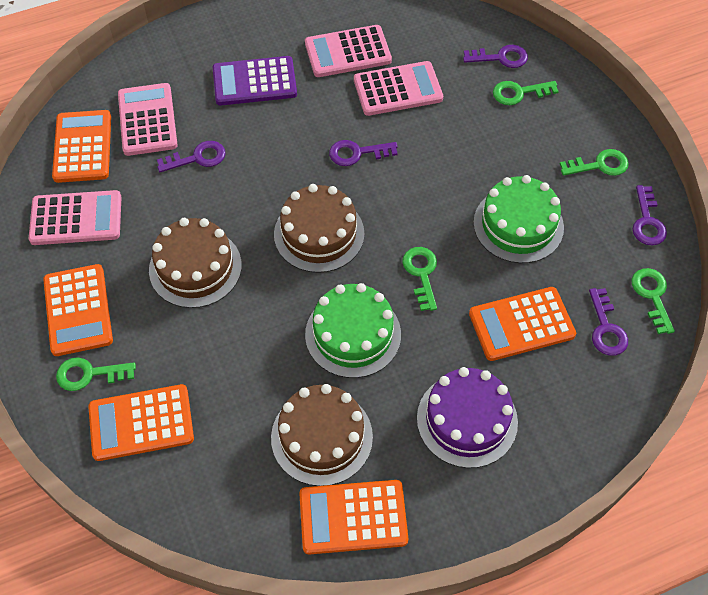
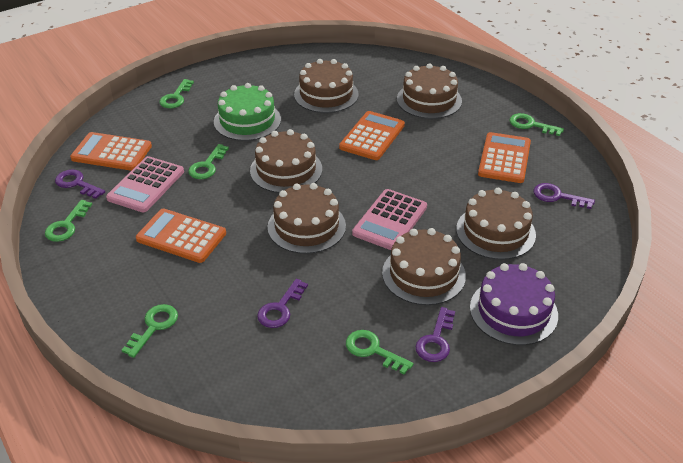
brown cake: [149,218,242,308] [271,384,373,486] [274,184,364,273] = 3 -> [250,129,322,193] [268,183,346,254] [294,59,359,113] [382,228,466,305] [397,63,462,119] [456,188,536,260] = 6
green cake: [305,283,401,378] [473,175,564,263] = 2 -> [214,83,281,141] = 1
green key: [56,357,136,391] [402,247,437,311] [493,81,559,105] [560,149,629,176] [632,268,675,334] = 5 -> [45,200,92,242] [122,304,178,358] [159,79,194,108] [188,144,229,179] [346,330,414,375] [509,113,564,136] = 6
orange calculator: [43,264,113,356] [52,110,111,183] [88,384,194,461] [299,480,408,555] [469,287,576,361] = 5 -> [70,132,152,171] [136,209,226,263] [339,111,405,160] [478,132,531,183] = 4
pink calculator: [29,190,121,245] [118,83,177,156] [305,25,392,77] [354,61,443,116] = 4 -> [106,156,184,212] [352,189,427,250] = 2
purple calculator: [213,56,297,106] = 1 -> none = 0
purple key: [157,141,226,172] [329,140,398,166] [463,45,528,68] [589,288,628,356] [633,185,667,245] = 5 -> [55,170,105,199] [257,279,308,328] [415,307,455,362] [534,183,595,209] = 4

